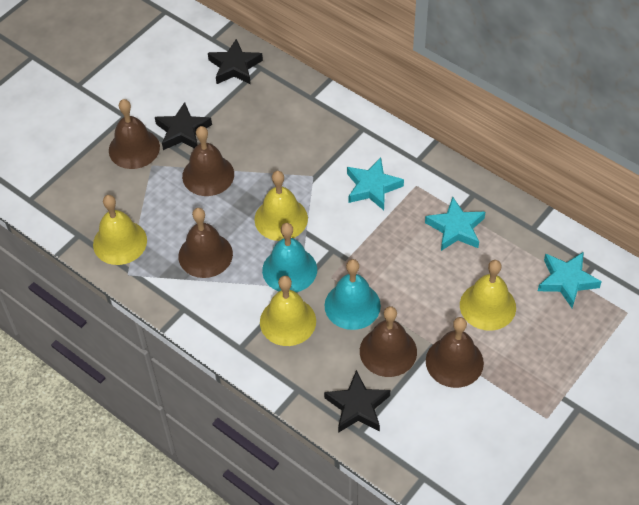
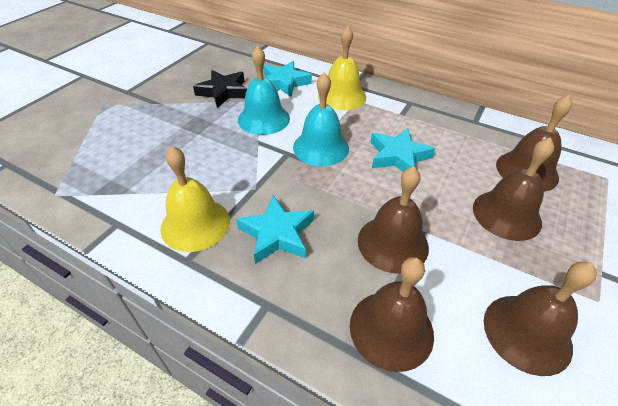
black star: [155,102,212,150] [208,39,263,85] [324,370,390,433] = 3 -> [193,70,247,108] = 1
yellow bell: [93,195,147,265] [254,171,308,241] [260,276,316,346] [460,260,516,331] = 4 -> [160,146,230,252] [318,26,366,110] = 2

